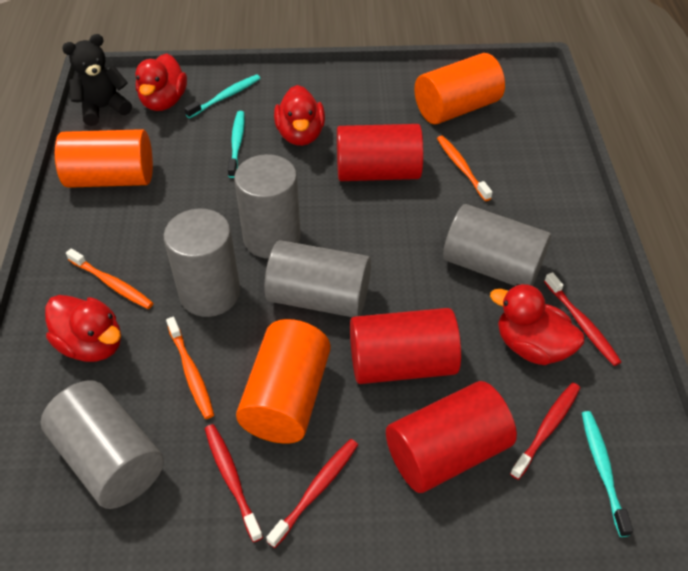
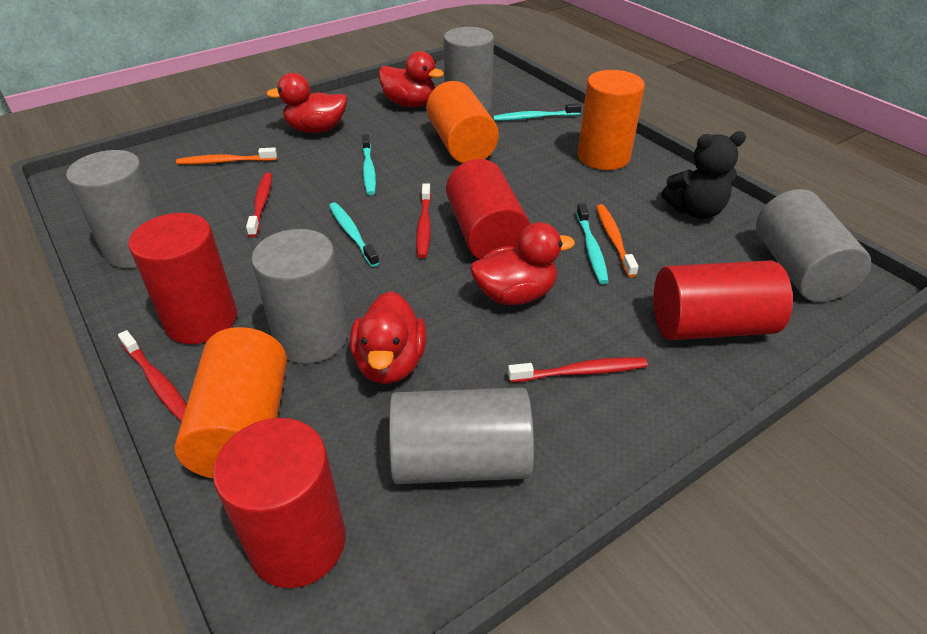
orange toothbrush: [66,248,153,309] [166,317,214,419] [437,135,492,201] = 3 -> [176,147,277,165] [596,204,639,277] = 2
red cylinder: [337,124,423,181] [350,308,461,384] [386,381,517,493] = 3 -> [128,213,237,344] [213,418,346,588] [446,159,530,259] [653,261,793,340] = 4
turquoise toothbrush: [184,74,261,118] [228,111,245,178] [582,411,633,537] = 3 -> [329,202,379,267] [362,134,376,195] [493,103,582,121] [576,203,609,284] = 4

